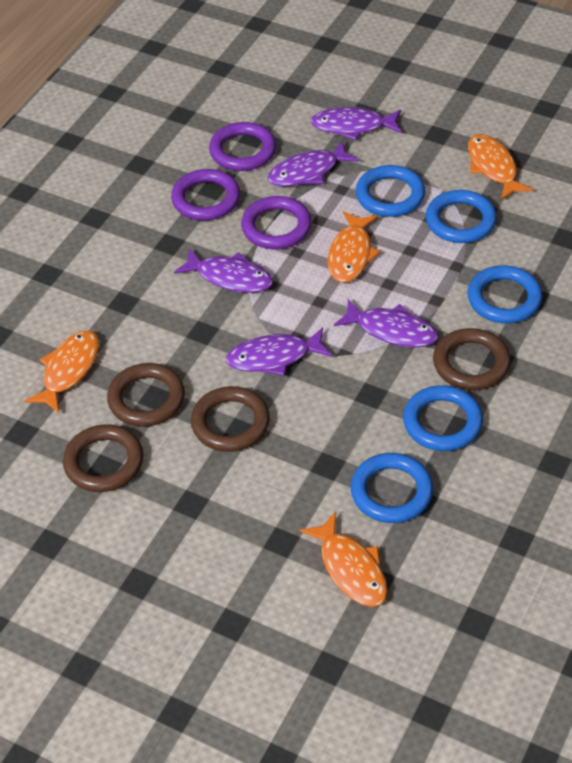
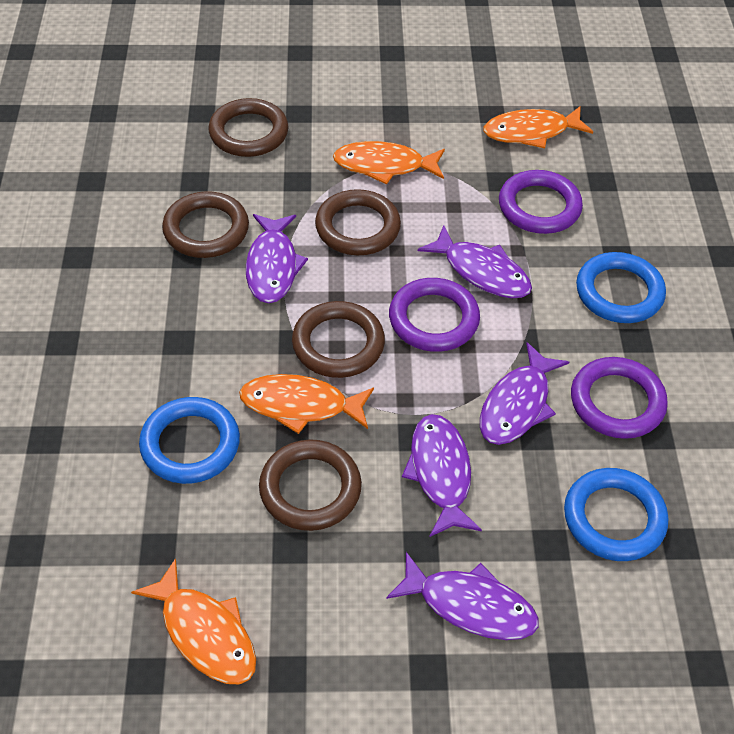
blue ring: [351,453,433,523] [356,165,425,217] [403,385,483,451] [426,190,497,243] [468,265,543,323] = 5 -> [139,397,240,484] [564,468,668,561] [576,252,666,323] = 3
brown ring: [63,424,143,492] [107,363,185,427] [191,386,270,452] [433,328,511,390] = 4 -> [162,191,249,258] [208,98,288,157] [259,439,362,531] [292,301,385,378] [315,189,401,255] = 5

